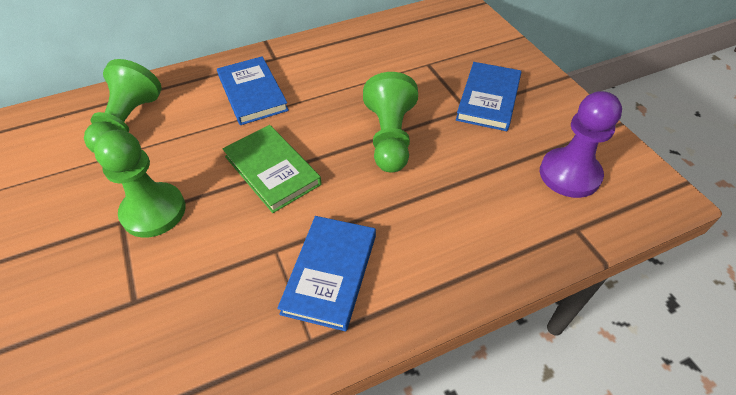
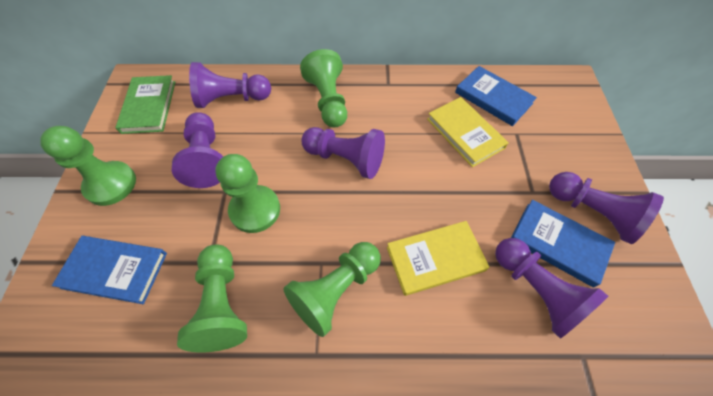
green pawn: [84,59,162,153] [94,130,186,238] [363,72,418,172] = 3 -> [40,126,136,206] [177,245,247,353] [215,154,280,233] [283,242,381,337] [300,49,347,127] = 5
purple pawn: [540,91,622,198] = 1 -> [172,112,223,188] [189,62,271,108] [302,127,385,179] [495,238,608,339] [549,172,664,244] = 5
yellow book: none = 0 -> [387,221,489,296] [427,97,509,167] = 2

